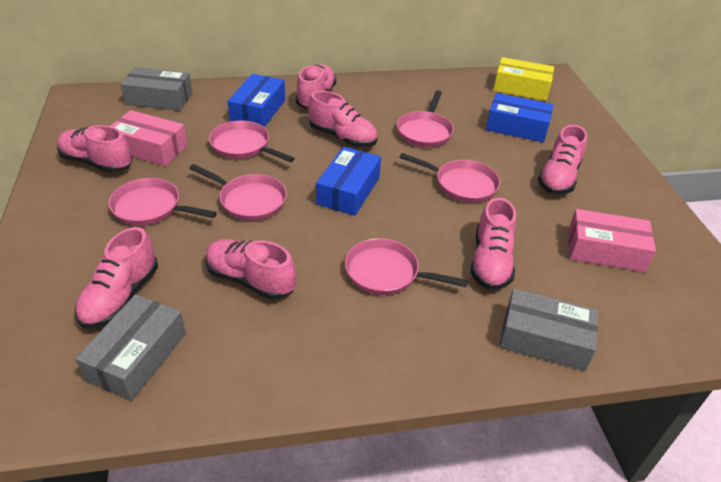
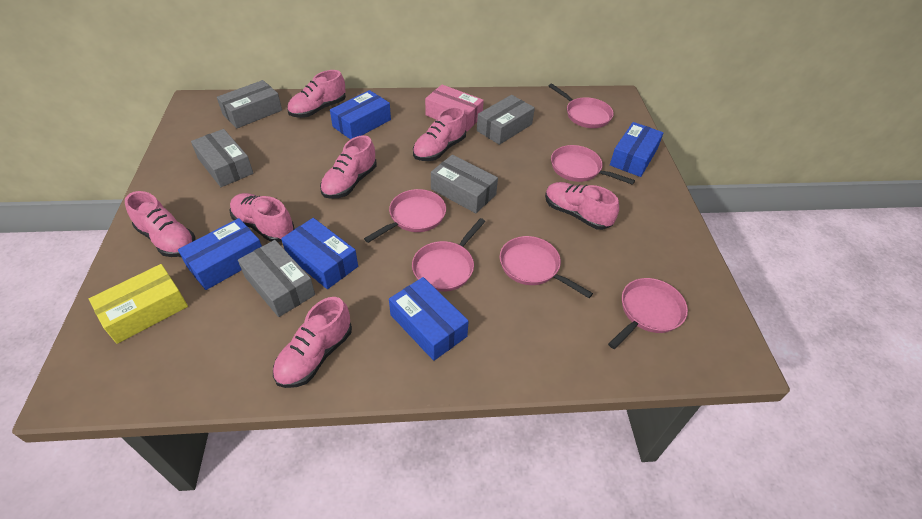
blue box: [228,74,285,127] [316,147,381,216] [486,93,553,142] = 3 -> [178,218,262,290] [281,218,358,289] [330,90,391,140] [389,277,469,361] [610,122,664,177] = 5
grey box: [75,294,186,401] [120,67,192,111] [499,289,598,371] = 3 -> [191,129,253,187] [217,80,282,128] [238,240,315,317] [431,155,498,213] [477,95,535,145] = 5
pink box: [111,110,188,166] [568,209,656,272] = 2 -> [425,85,484,131] = 1

